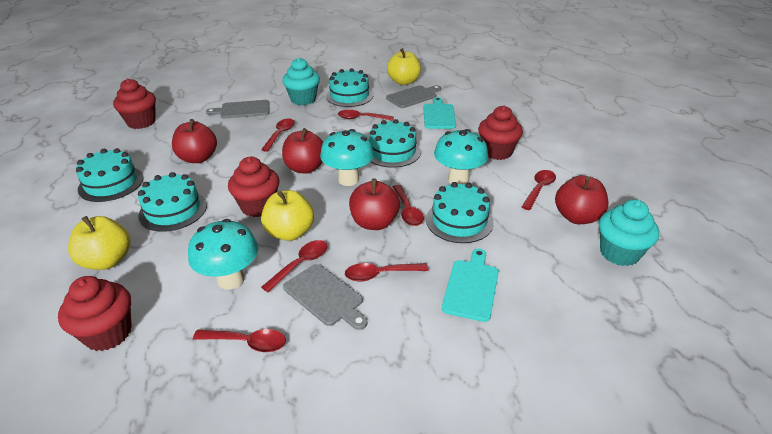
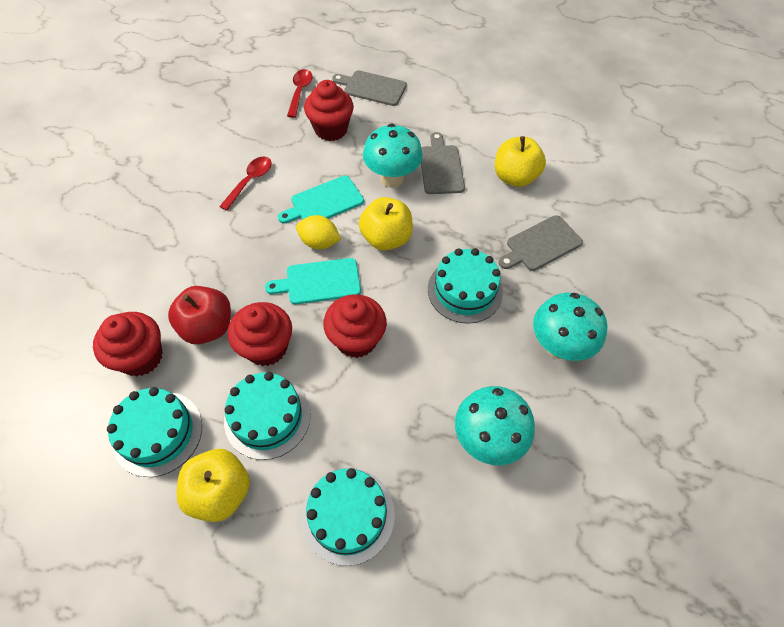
red apple: [172,119,217,163] [282,128,323,174] [349,179,400,230] [555,175,609,224] = 4 -> [168,286,231,344] = 1
red spoon: [193,329,286,352] [261,118,295,152] [261,240,327,292] [338,110,394,121] [345,263,429,282] [393,185,424,226] [522,170,556,210] = 7 -> [219,157,272,211] [287,69,313,118] = 2
turquoise cake: [76,148,144,202] [138,172,207,232] [326,68,373,107] [369,119,421,168] [426,182,494,243] = 5 -> [107,387,202,477] [224,372,311,460] [301,468,395,566] [428,248,503,324] = 4
turquoise cupcake: [282,58,320,105] [599,199,659,266] = 2 -> none = 0
yellow lemon: none = 0 -> [296,215,341,249] = 1

